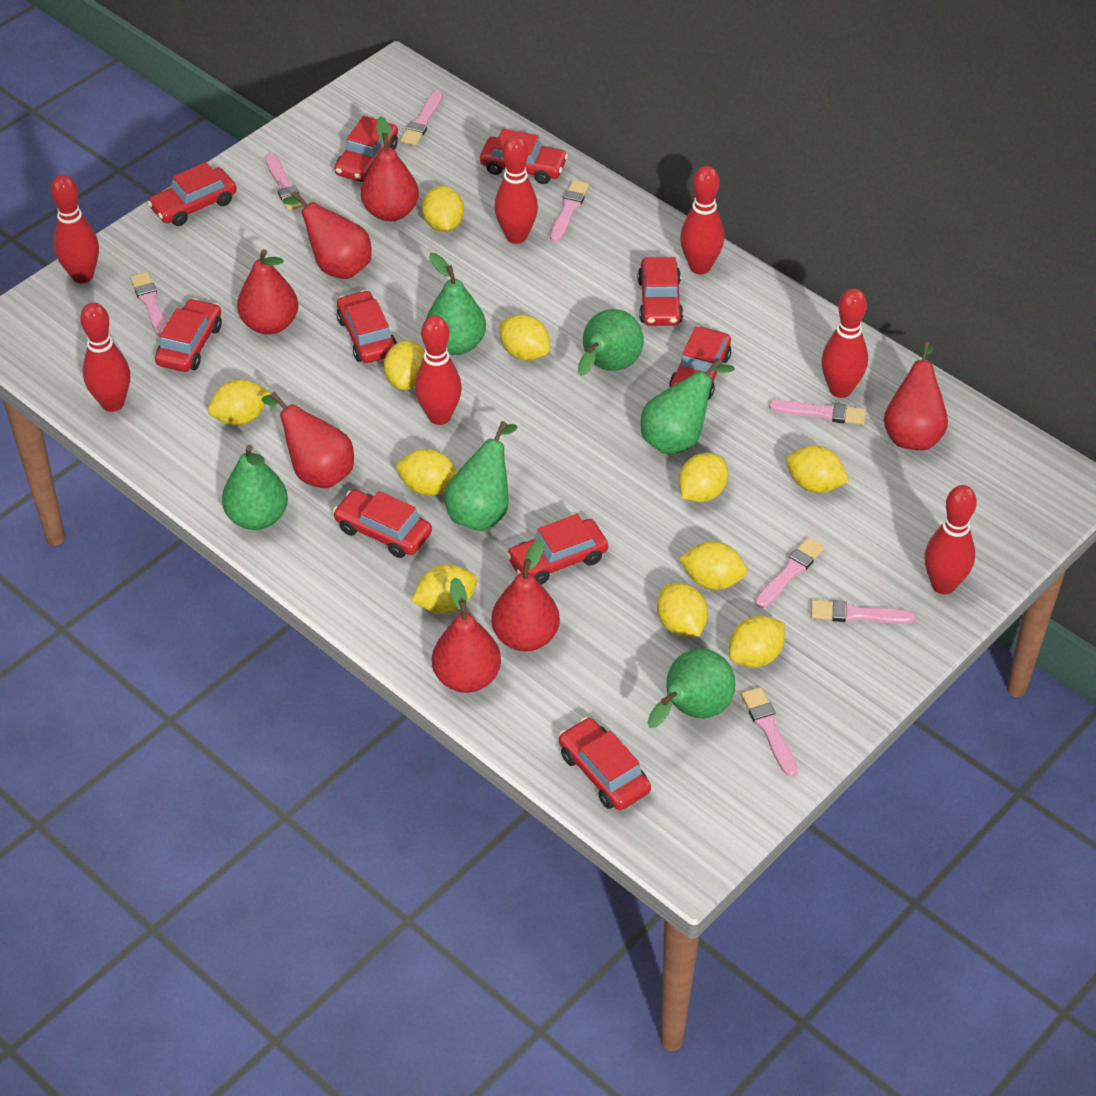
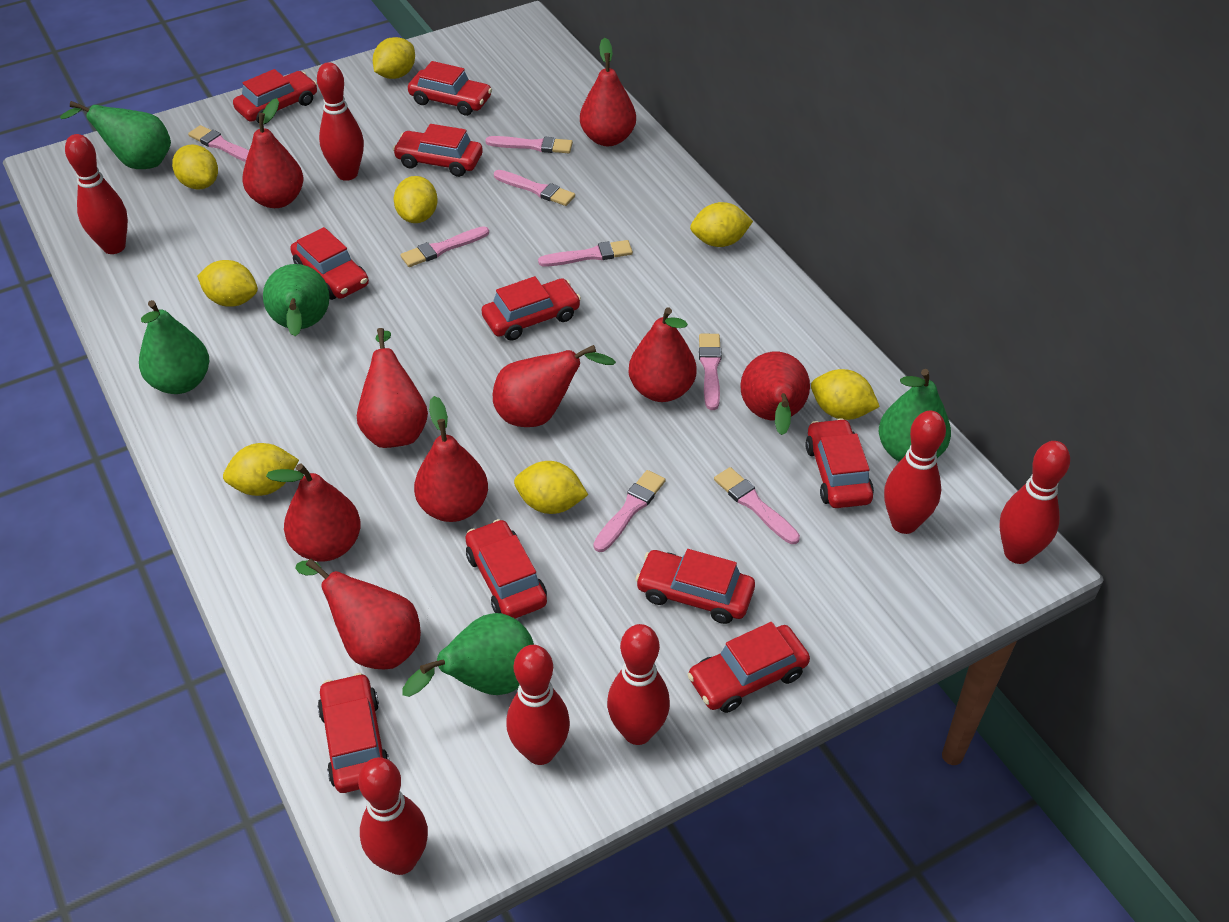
green pear: [222,445,288,530] [426,253,486,355] [444,421,518,531] [578,309,644,376] [641,358,735,455] [648,648,735,728] = 6 -> [60,101,171,169] [139,300,209,394] [263,264,330,336] [403,613,534,697] [879,369,951,462] = 5
red pear: [237,249,298,335] [262,392,354,488] [282,191,372,279] [361,116,419,221] [432,577,501,693] [491,539,560,651] [884,342,948,450] = 7 -> [242,98,303,208] [266,463,361,561] [295,559,421,669] [357,328,428,448] [414,396,488,522] [493,345,616,427] [580,38,636,146] [628,307,697,402] [740,352,810,435] = 9
yellow lemon: [208,379,270,425] [384,341,425,390] [396,449,457,496] [412,564,477,614] [422,186,464,232] [499,314,550,361] [657,583,708,637] [678,453,728,502] [679,541,747,590] [729,616,785,668] [786,445,849,493] = 11 -> [172,145,218,189] [197,260,258,307] [223,443,299,496] [373,37,415,79] [394,176,438,223] [514,461,588,514] [690,202,753,247] [811,369,880,420] = 8

